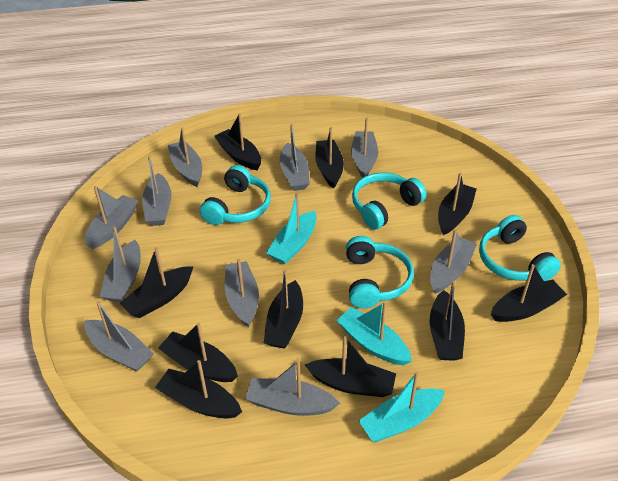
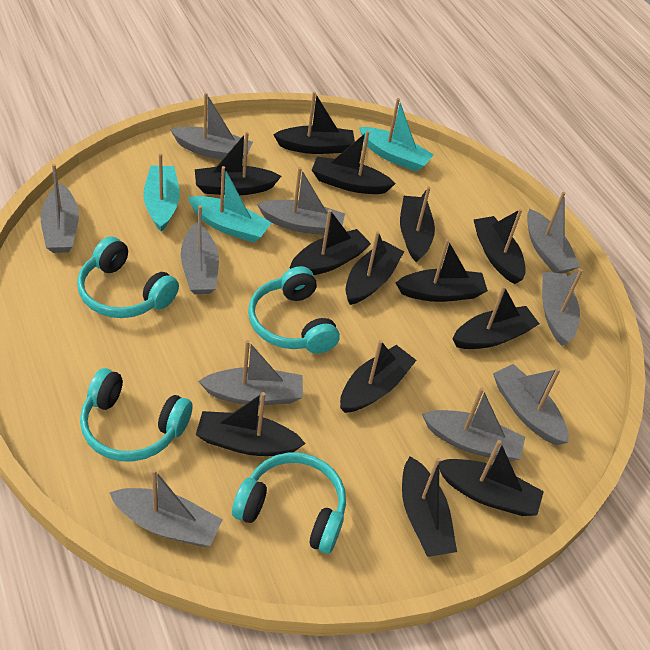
black boat: [120,247,193,318] [155,360,242,419] [158,323,238,382] [214,113,261,170] [264,270,303,349] [305,336,396,397] [316,127,344,189] [430,281,465,361] [438,173,477,235] [491,264,567,322] = 10 -> [195,132,281,195] [196,392,306,456] [273,92,355,154] [290,209,371,275] [312,131,396,194] [340,340,417,413] [346,231,405,305] [396,239,488,302] [400,187,435,263] [402,456,457,557] [439,440,544,516] [453,286,539,349] [474,209,526,284] = 13

